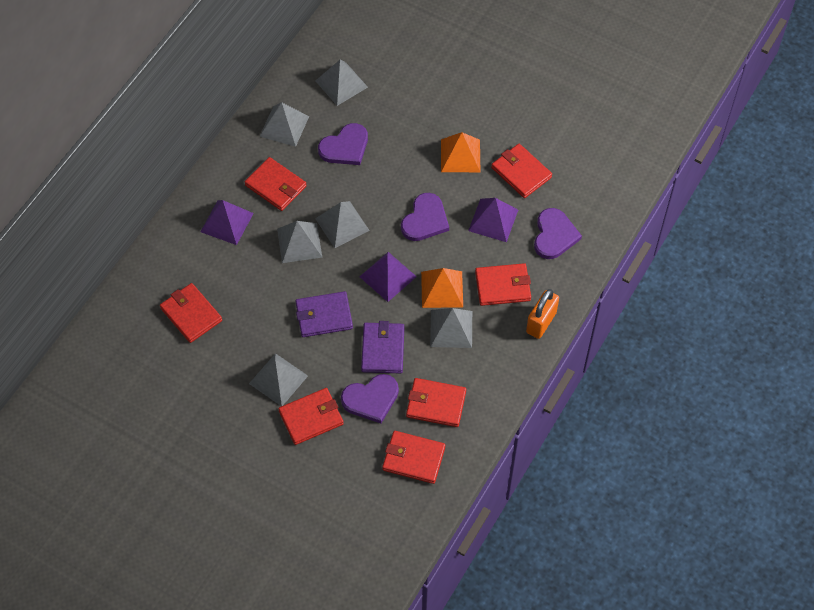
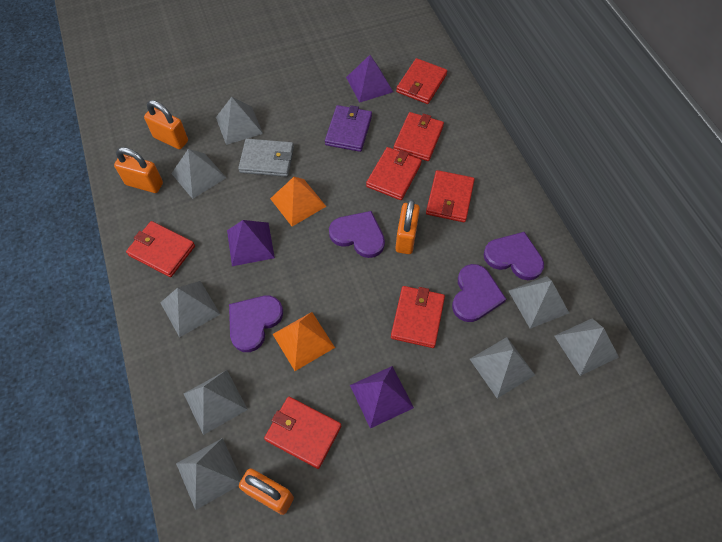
grey pyramid: [249,353,308,406] [259,102,309,147] [277,221,322,263] [315,60,368,106] [315,201,370,248] [430,308,472,348] = 6 -> [160,281,220,338] [171,149,226,199] [176,438,241,510] [184,370,248,435] [216,97,263,145] [470,337,535,398] [509,276,569,329] [554,318,619,376] = 8
grey wallet: none = 0 -> [238,139,294,177] = 1
orange padlock: [526,289,559,339] = 1 -> [114,147,163,193] [144,100,188,149] [239,468,294,515] [395,199,420,254] = 4
purple wallet: [295,291,353,337] [361,321,404,374] = 2 -> [325,105,372,152] = 1

